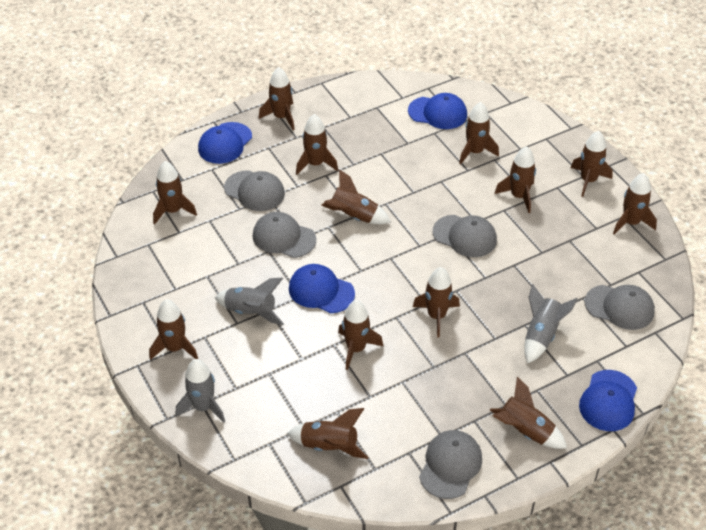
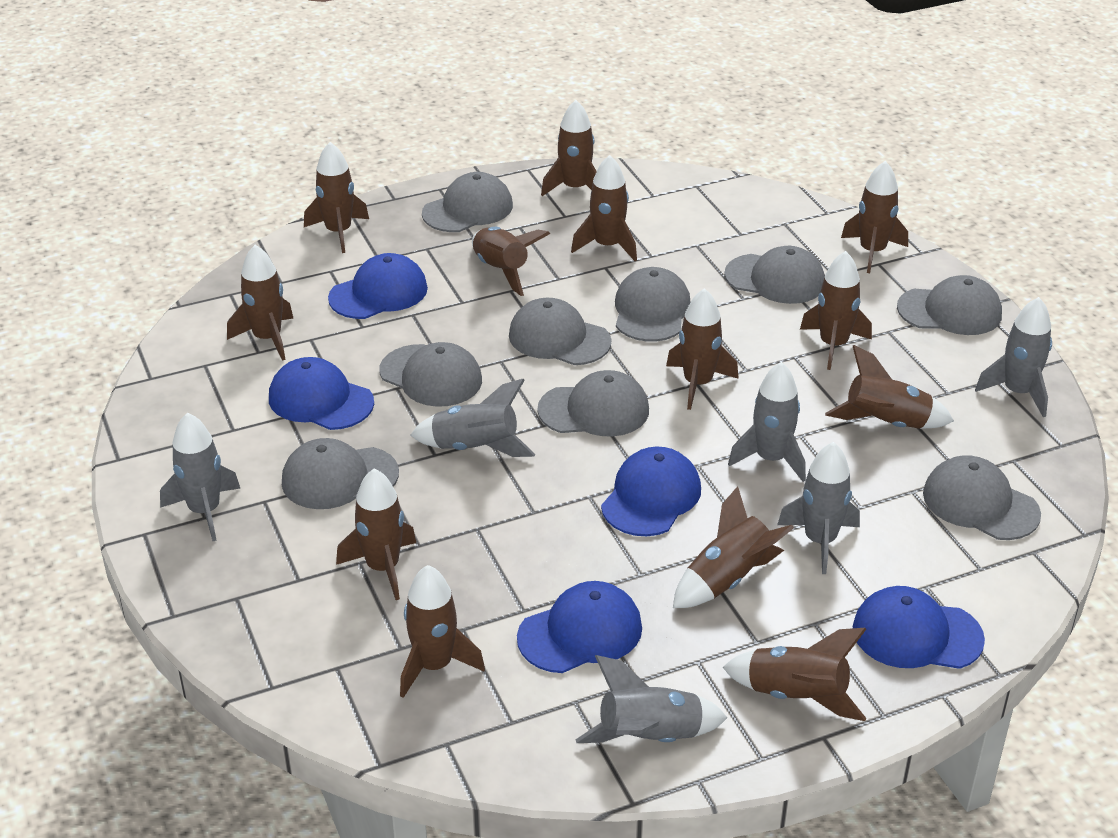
blue cap: [198,122,252,164] [289,264,355,313] [408,93,467,129] [579,370,637,431] = 4 -> [269,357,374,430] [328,253,428,319] [517,581,642,673] [601,446,701,536] [853,586,985,669] = 5
grey cap: [224,170,285,211] [252,212,316,258] [419,430,482,499] [433,215,497,257] [585,285,655,330] = 5 -> [282,438,399,509] [380,342,482,407] [422,172,513,232] [509,298,611,365] [537,370,649,437] [615,267,690,341] [724,246,825,304] [897,275,1002,335] [923,455,1041,540] = 9
grey rocket: [176,359,225,423] [215,278,284,325] [524,284,578,364] = 3 -> [160,413,240,541] [410,379,536,457] [576,655,727,743] [728,362,806,482] [777,442,860,574] [975,297,1052,417] = 6

